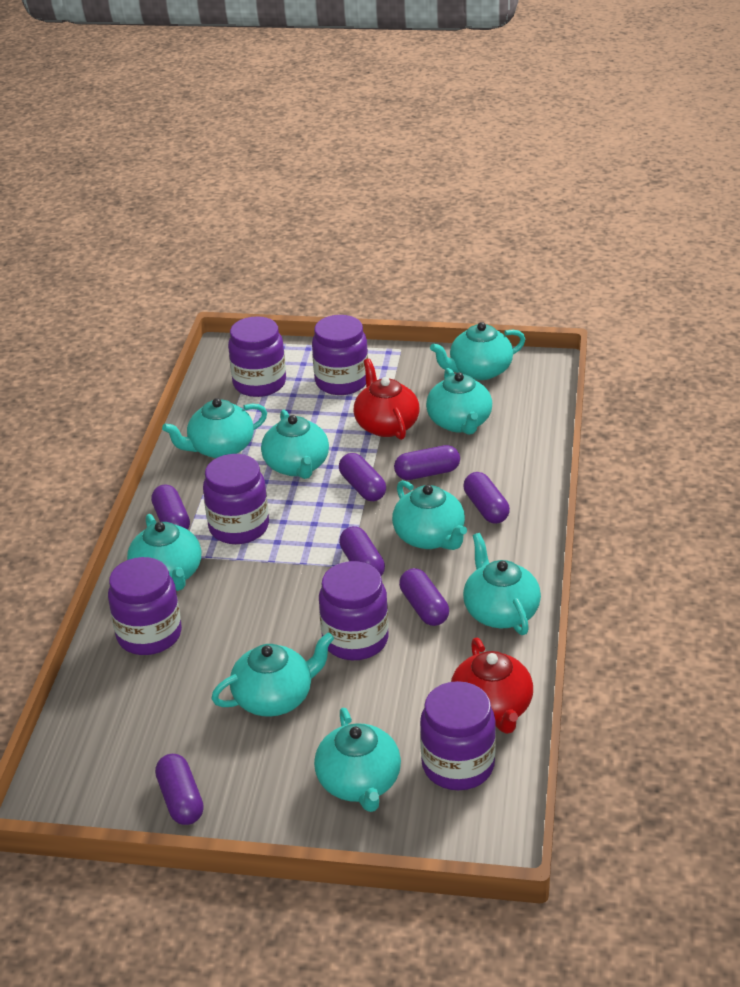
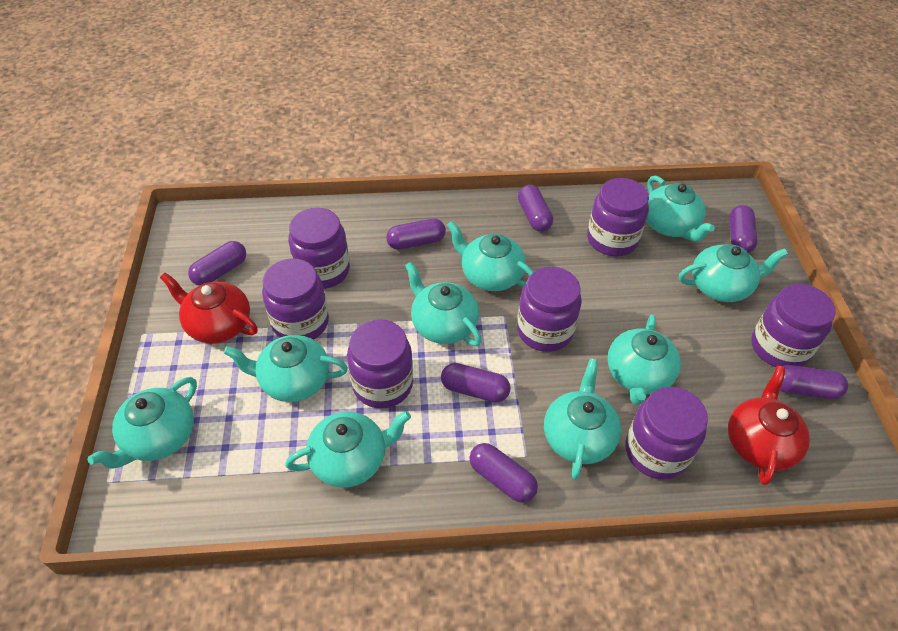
purple jar: [108,557,182,655] [203,454,269,544] [228,316,286,397] [312,315,368,395] [319,561,389,660] [420,681,496,790] = 6 -> [262,259,329,340] [288,208,350,289] [347,319,413,409] [517,267,582,352] [587,178,649,256] [625,387,708,480] [751,284,836,367] = 7

